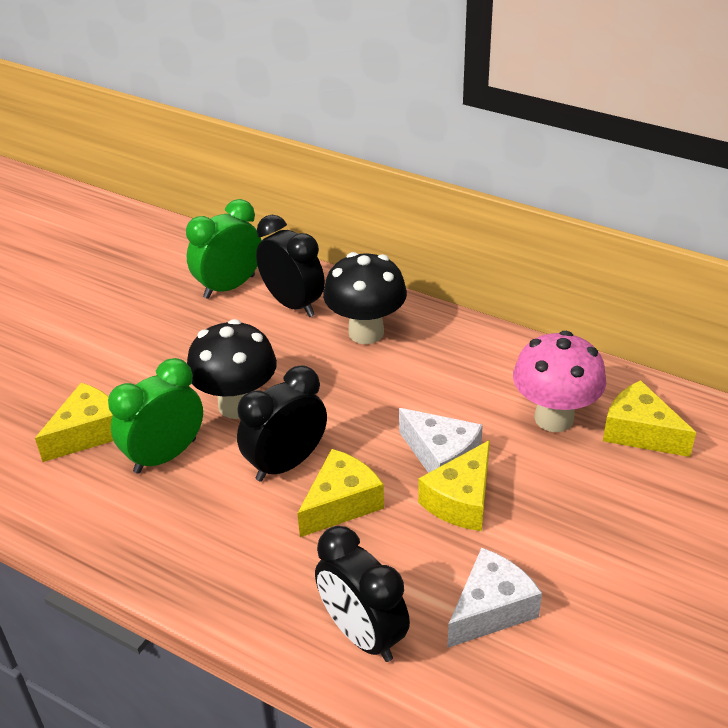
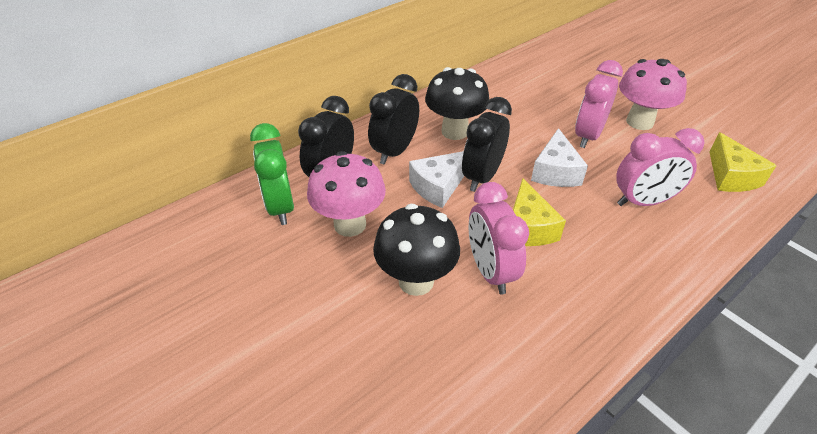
green clock: [108,358,203,474] [186,199,261,299] = 2 -> [250,123,294,225] = 1
pink clock: none = 0 -> [468,182,529,294] [575,60,623,148] [616,128,705,206] = 3
pink mushroom: [513,331,606,432] = 1 -> [307,151,386,237] [619,59,687,130] = 2
yellow cheese: [35,383,113,462] [297,449,384,537] [418,440,490,531] [603,380,696,457] = 4 -> [513,178,566,246] [709,132,777,192] = 2

